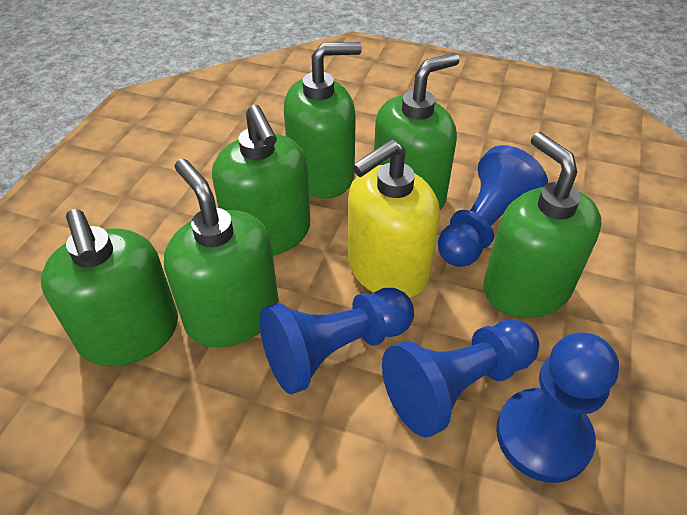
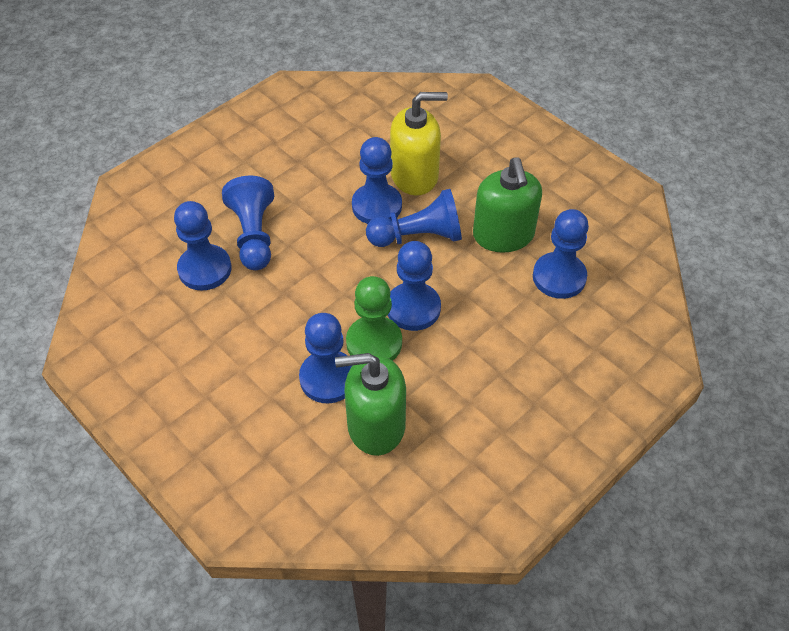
blue pawn: [259,288,414,394] [382,319,539,438] [438,145,548,267] [496,332,619,483] = 4 -> [174,201,231,291] [222,176,274,270] [299,313,353,403] [352,137,402,224] [366,189,462,247] [388,241,441,331] [533,209,589,299] = 7
green pawn: none = 0 -> [346,276,402,361] = 1
green soap dispenser: [41,209,178,366] [164,159,279,347] [212,105,310,256] [284,42,362,199] [374,53,460,210] [483,132,601,318] = 6 -> [335,353,406,456] [473,157,542,253] = 2

